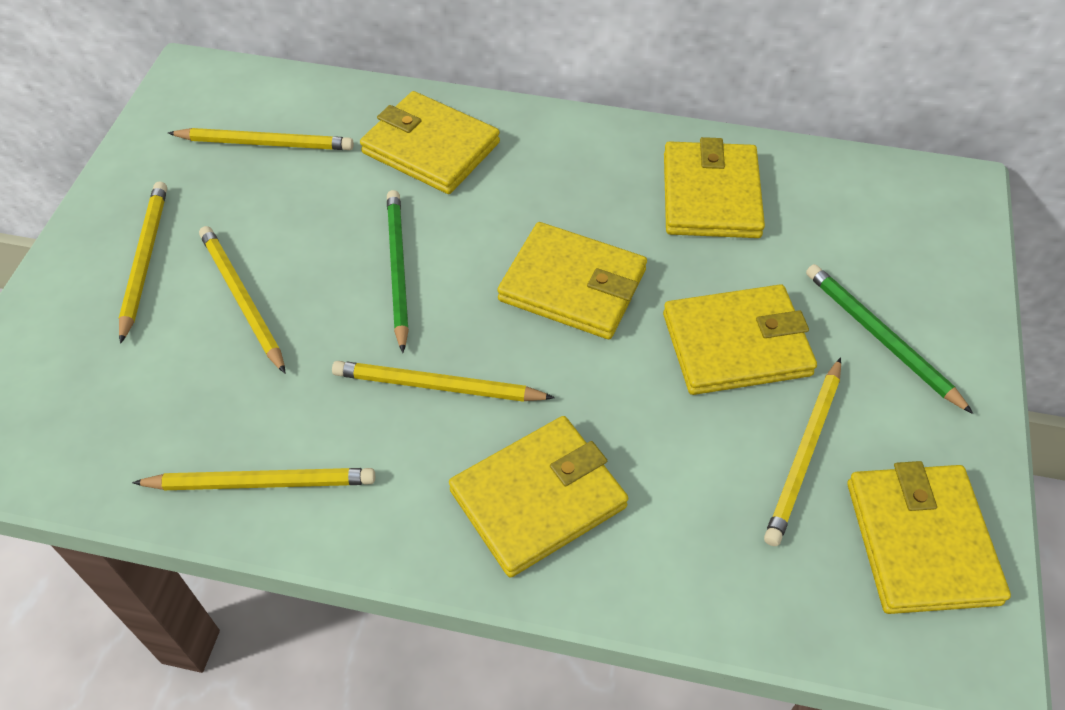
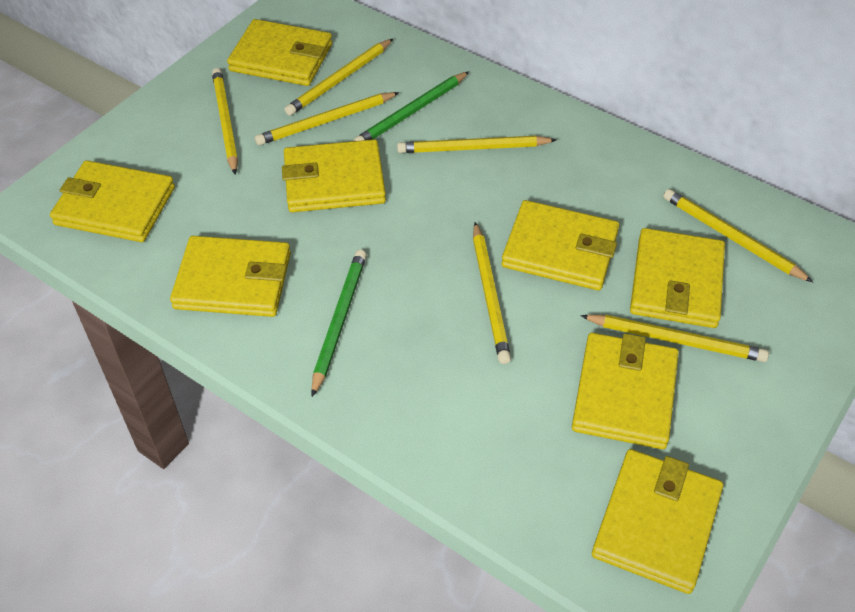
yellow pencil: [119,181,167,344] [132,468,375,490] [168,128,354,150] [199,226,286,374] [332,361,555,402] [764,357,841,546] = 6 -> [212,68,238,175] [255,92,399,145] [284,39,393,116] [397,136,556,153] [473,222,511,364] [580,315,769,362] [663,189,813,282] = 7
yellow wallet: [360,91,500,194] [449,416,628,578] [497,222,647,339] [663,284,817,395] [664,137,765,238] [847,461,1011,614] = 6 -> [50,160,175,242] [170,236,291,317] [227,19,332,86] [282,139,386,212] [501,200,619,291] [572,333,679,449] [592,449,723,594] [630,228,725,328] = 8

